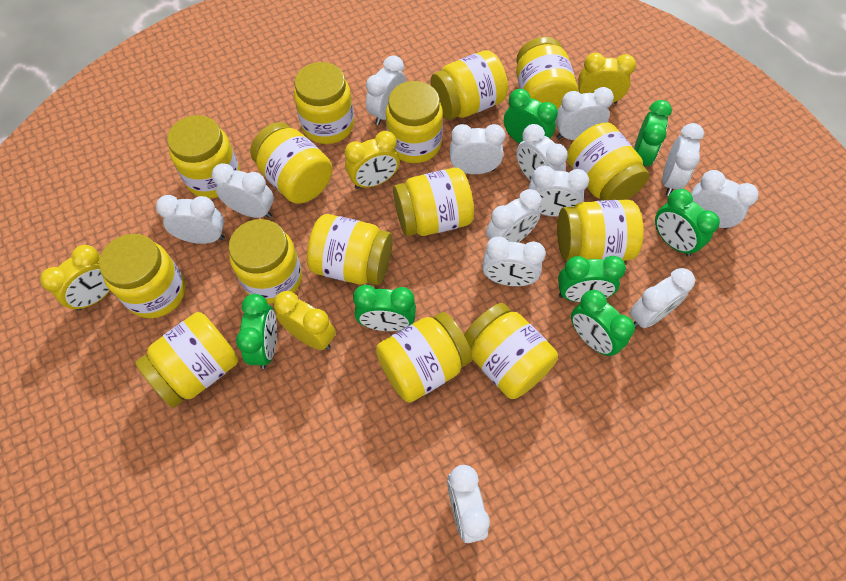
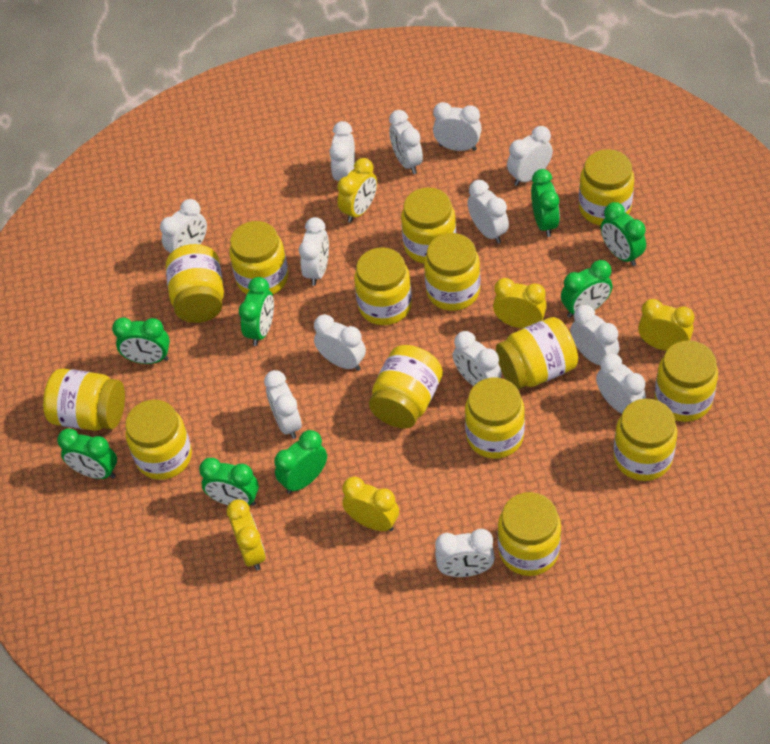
green clock: [236,294,277,369] [353,285,416,331] [504,89,558,144] [558,256,626,302] [571,290,635,356] [634,100,672,166] [655,189,720,257] = 7 -> [57,429,117,479] [112,317,170,364] [199,458,259,506] [239,277,274,346] [274,430,327,494] [531,169,560,237] [561,260,612,318] [601,202,646,266] = 8
yellow clock: [40,245,110,311] [274,291,336,350] [345,131,400,189] [578,53,636,104] = 4 -> [227,499,266,570] [337,158,377,223] [342,477,399,531] [493,278,547,328] [638,299,694,351] = 5
yellow jar: [99,234,185,318] [135,312,239,408] [167,115,240,198] [229,219,302,304] [250,122,332,204] [294,62,354,144] [307,214,393,285] [376,312,472,403] [386,81,443,163] [393,168,474,236] [430,50,508,120] [464,303,558,399] [516,37,578,110] [557,199,644,261] [567,123,649,201] = 15 -> [43,368,125,431] [125,400,192,480] [166,244,224,323] [229,221,288,294] [354,247,412,325] [369,345,443,428] [401,187,456,264] [424,233,480,311] [465,377,525,459] [496,317,578,389] [498,492,561,576] [579,149,634,226] [613,399,677,481] [654,340,718,422] = 14

